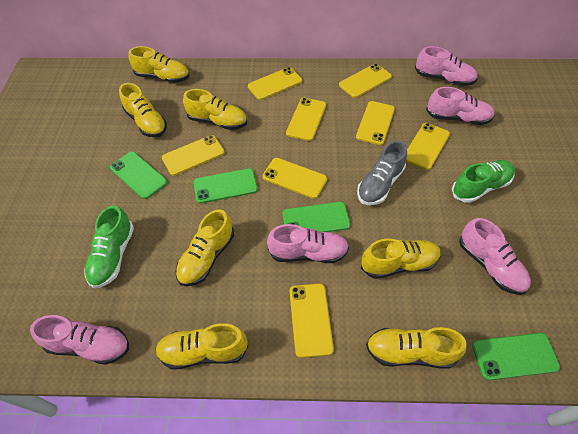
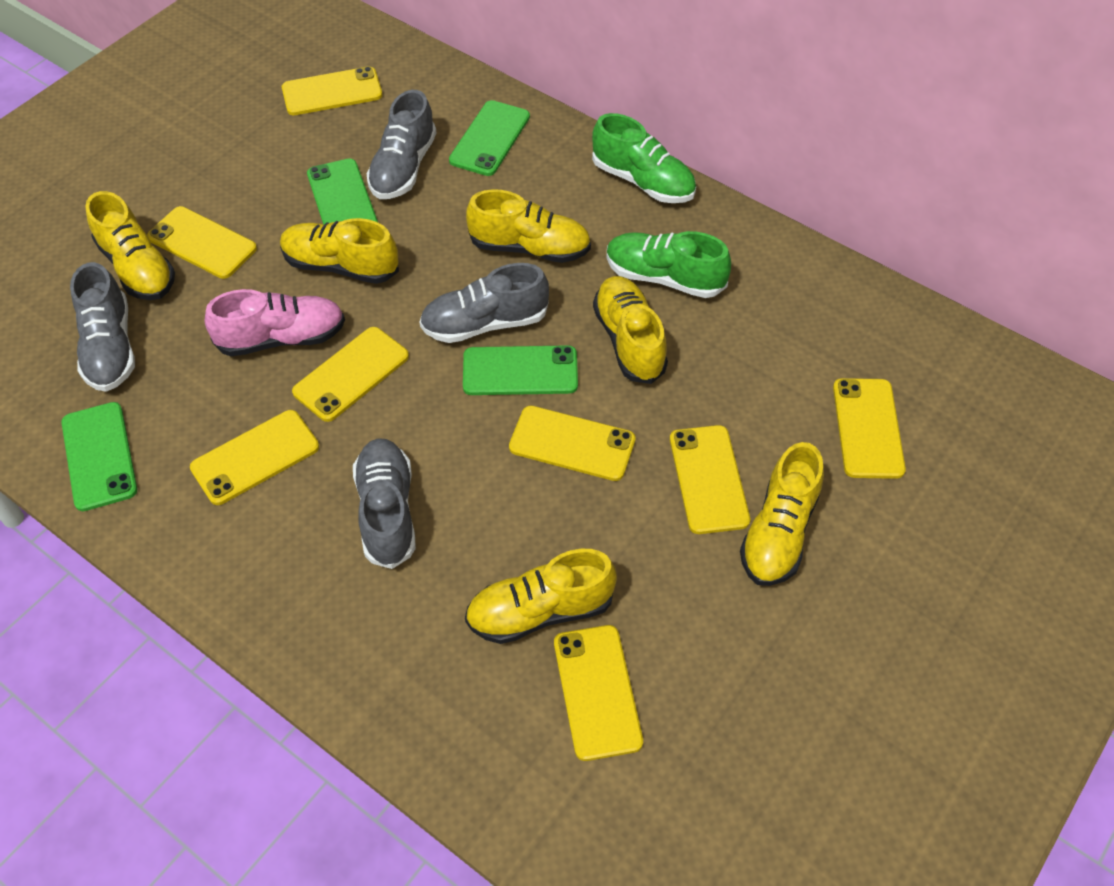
grey shoe: [357,141,407,205] = 1 -> [70,262,135,392] [353,438,416,569] [366,90,437,199] [419,263,549,343] = 4
pink shoe: [30,315,129,365] [267,224,349,263] [415,46,477,86] [426,87,495,125] [459,218,531,295] = 5 -> [205,289,345,356] = 1
yellow shoe: [119,83,167,137] [129,46,190,83] [155,323,248,370] [176,209,234,286] [183,89,247,130] [361,239,441,279] [366,327,467,369] = 7 -> [85,191,175,300] [280,218,399,284] [465,549,617,644] [466,189,591,263] [593,276,668,384] [740,442,824,586] = 6

